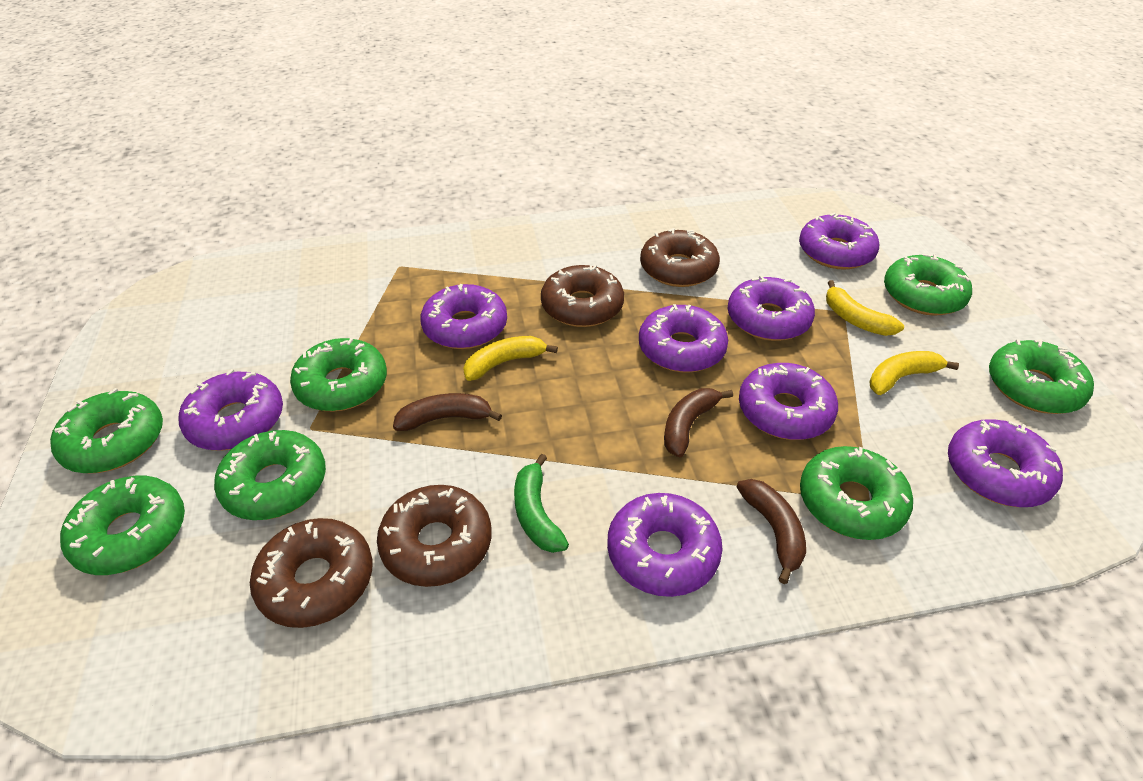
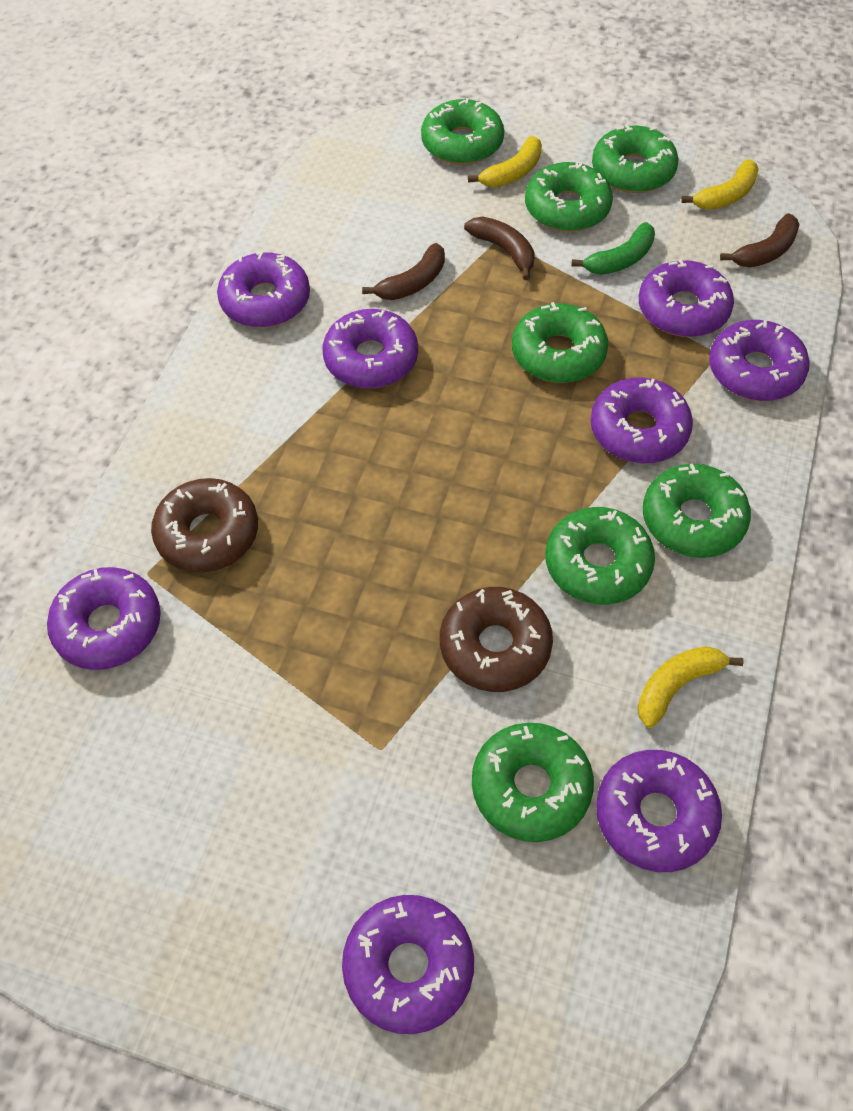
brown donut: [250,518,373,628] [377,485,492,587] [541,265,624,327] [640,228,720,287] = 4 -> [151,478,258,573] [440,587,553,692] = 2

